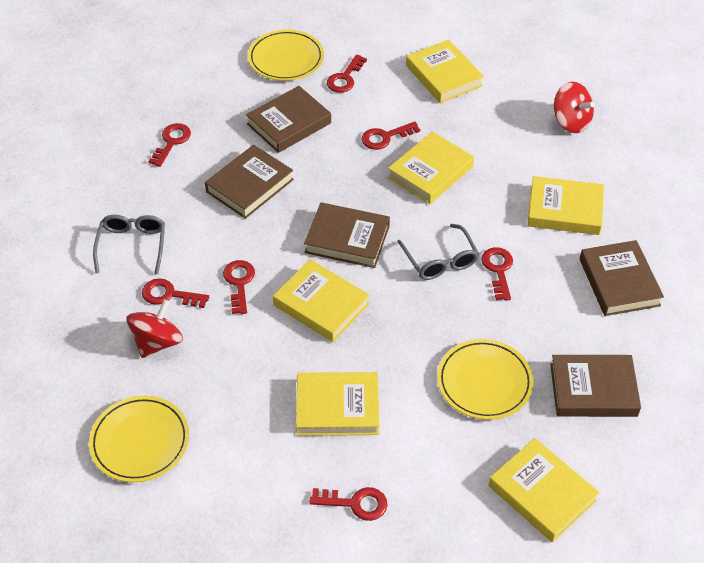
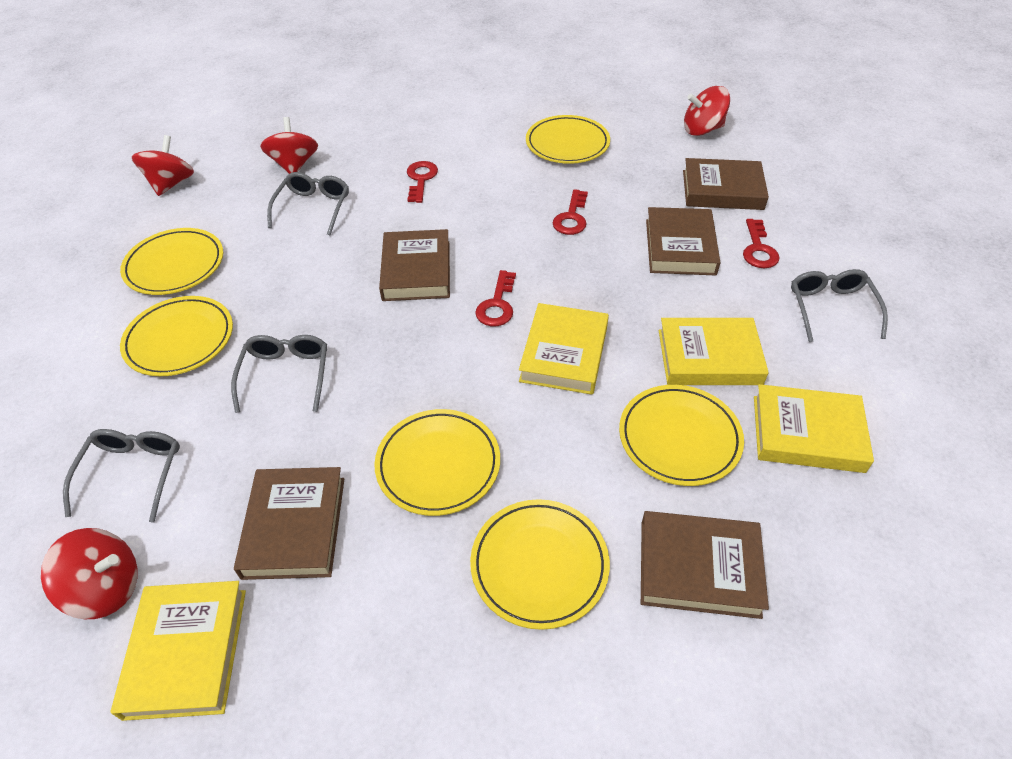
grey glasses: [93,215,165,275] [397,224,479,280] = 2 -> [63,429,180,522] [231,335,327,413] [267,172,349,235] [791,269,888,342] = 4
red key: [142,278,209,308] [149,123,191,167] [223,260,255,314] [309,487,388,521] [326,54,367,93] [362,122,420,150] [481,247,513,301] = 7 -> [407,161,438,203] [475,270,516,327] [553,189,588,235] [743,219,780,268] = 4
red spinning top: [127,300,183,358] [554,82,595,133] = 2 -> [41,528,137,619] [132,135,194,196] [260,117,318,174] [684,86,730,136] = 4
yellow book: [273,259,370,342] [296,372,379,436] [388,132,474,204] [406,39,484,103] [488,438,600,543] [527,176,604,235] = 6 -> [111,581,246,721] [519,303,609,395] [659,318,769,385] [754,384,874,473] = 4
yellow plate: [89,396,189,482] [248,30,324,81] [437,339,534,420] = 3 -> [120,228,223,295] [120,296,233,376] [374,409,500,516] [470,499,610,630] [526,115,610,164] [619,385,744,486] = 6

